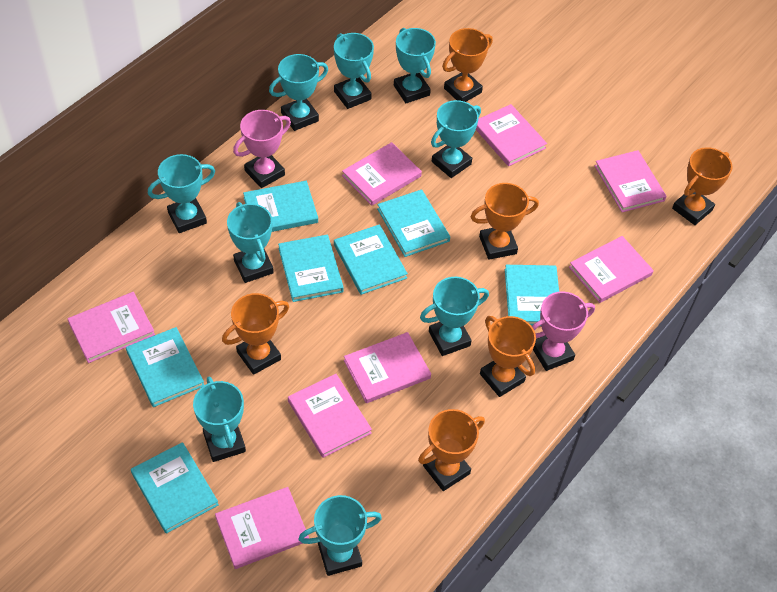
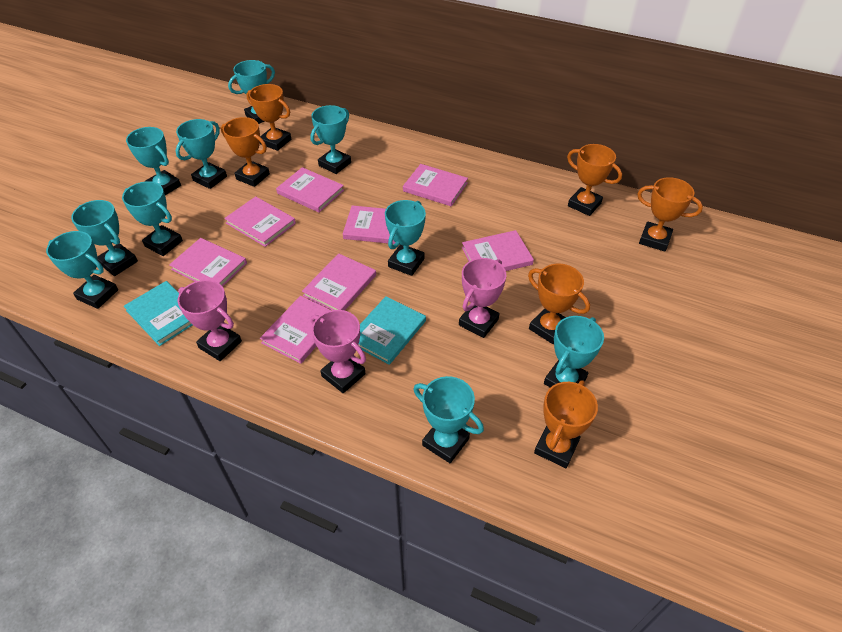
pink trophy: [233,110,291,188] [532,291,595,371] = 2 -> [178,280,242,361] [311,310,366,393] [459,258,506,338] = 3
turquoise book: [126,327,204,407] [131,442,219,534] [243,181,318,232] [278,235,344,302] [334,224,408,295] [377,190,450,257] [505,265,559,326] = 7 -> [124,281,193,346] [358,296,426,365] = 2
turquoise trophy: [148,154,215,233] [193,376,246,462] [227,202,274,283] [269,54,328,131] [298,495,382,576] [334,33,374,109] [394,28,436,103] [420,277,489,356] [431,100,481,178] = 9 -> [46,231,118,309] [71,200,138,276] [122,181,183,256] [126,127,181,195] [175,119,227,189] [228,60,275,124] [311,105,351,174] [385,200,426,276] [413,376,484,463] [544,316,604,388] = 10

